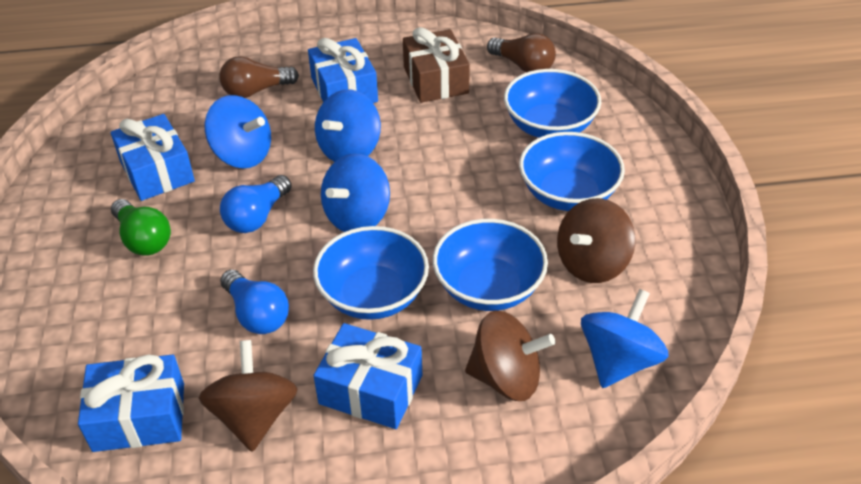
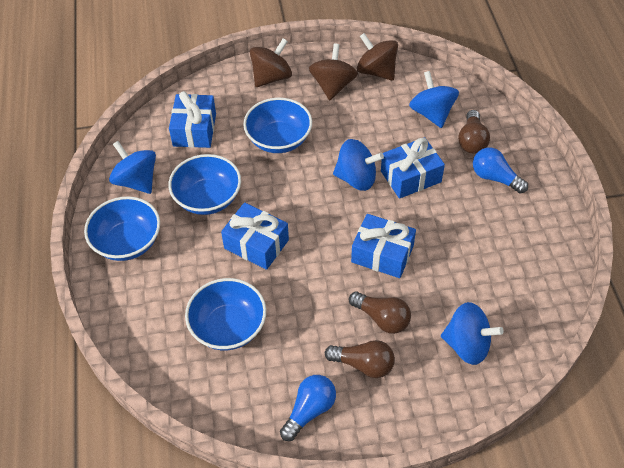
brown gift: [403,27,470,103] = 1 -> none = 0
brown light bulb: [219,56,299,98] [487,33,556,73] = 2 -> [325,340,395,378] [349,292,411,334] [458,110,490,154] = 3
green light bulb: [111,199,171,256] = 1 -> none = 0

